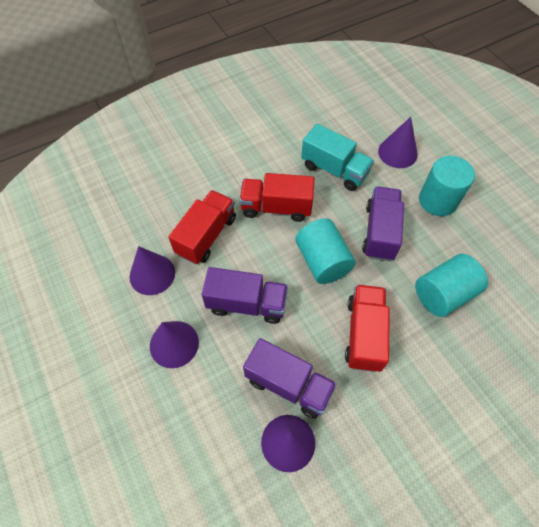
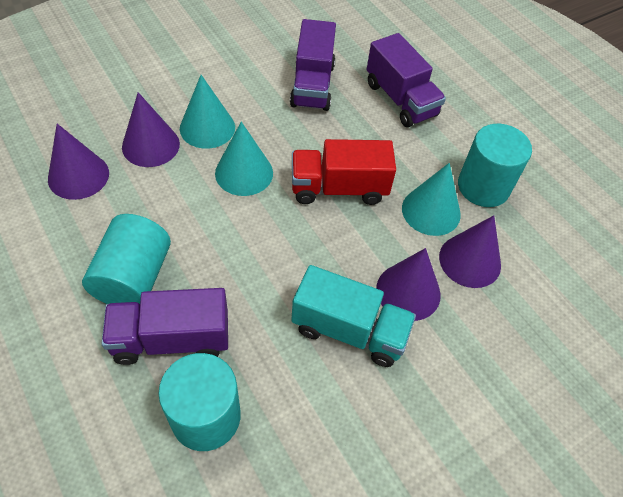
red truck: [168,190,236,264] [239,173,315,222] [345,285,390,372] = 3 -> [292,139,396,205] = 1
turquoise cone: none = 0 -> [180,75,235,149] [215,122,273,196] [402,163,461,236] = 3

